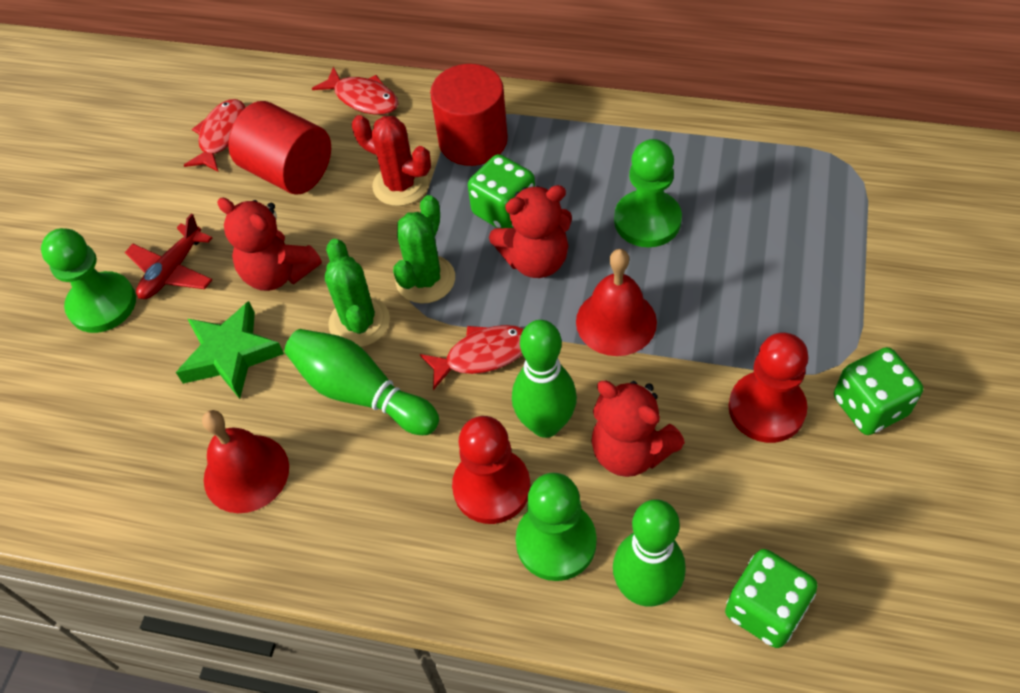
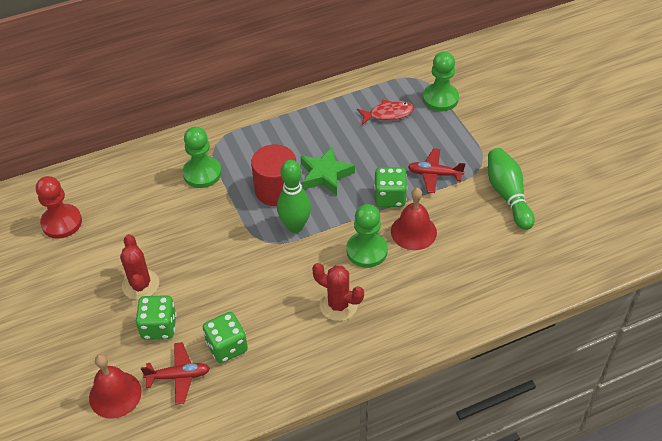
green bowling pin: [285,329,439,435] [512,320,577,438] [613,499,685,607] = 3 -> [277,160,311,233] [488,148,535,230] = 2
green cactus: [325,238,390,347] [393,195,455,304] = 2 -> none = 0
red cactus: [352,115,431,206] = 1 -> [120,234,159,300] [312,263,364,321] = 2
red cylinder: [228,101,331,195] [430,64,508,166] = 2 -> [251,145,296,206] = 1
red fish: [184,99,245,172] [312,67,399,115] [420,325,524,390] = 3 -> [357,100,414,125] = 1
red pawn: [452,416,531,524] [728,333,808,443] = 2 -> [36,176,82,239] = 1
red plane: [125,213,212,299] = 1 -> [141,342,210,405] [408,148,466,193] = 2
red teddy bear: [217,198,322,291] [489,185,572,278] [591,381,685,477] = 3 -> none = 0

